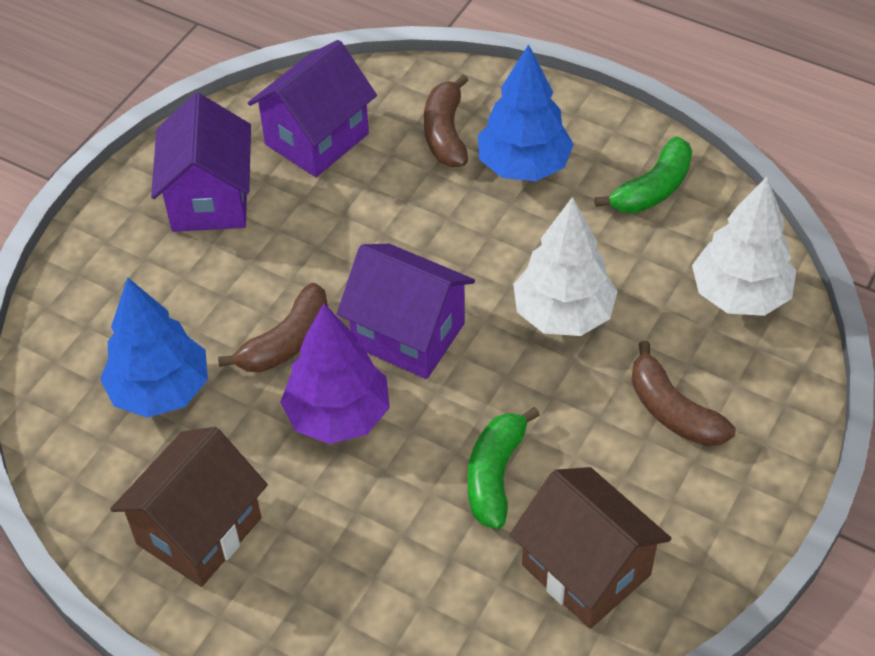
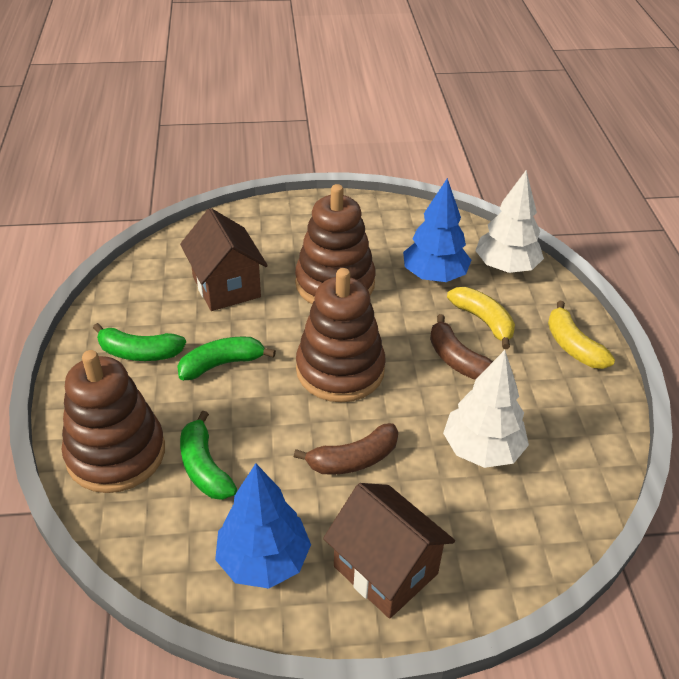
brown banana: [218,283,328,372] [424,74,469,167] [631,341,736,446] = 3 -> [294,423,398,475] [430,314,493,380] = 2
brown stacking toy: none = 0 -> [62,350,165,493] [295,184,376,304] [296,268,386,402] = 3
green banana: [468,407,540,529] [595,137,692,213] = 2 -> [93,323,186,361] [177,337,276,380] [180,410,237,500] = 3
purple house: [151,93,251,232] [248,40,377,177] [337,244,475,379] = 3 -> none = 0
purple tree: [280,304,390,444] = 1 -> none = 0
yellow banana: none = 0 -> [447,287,515,349] [548,301,615,369] = 2

